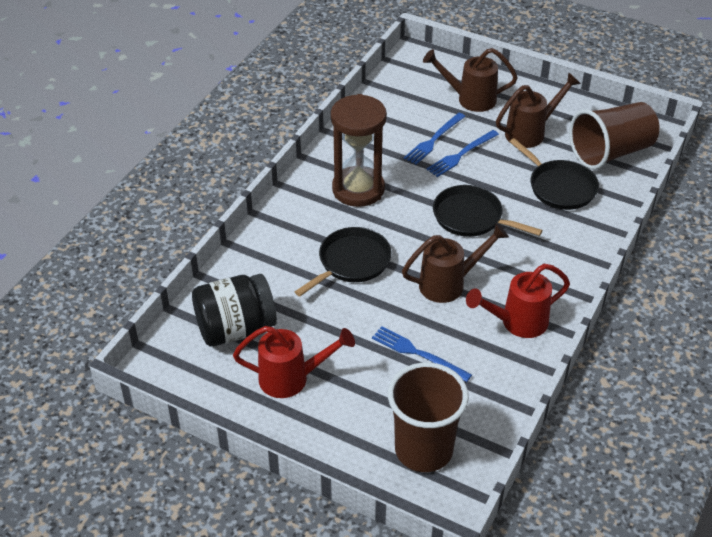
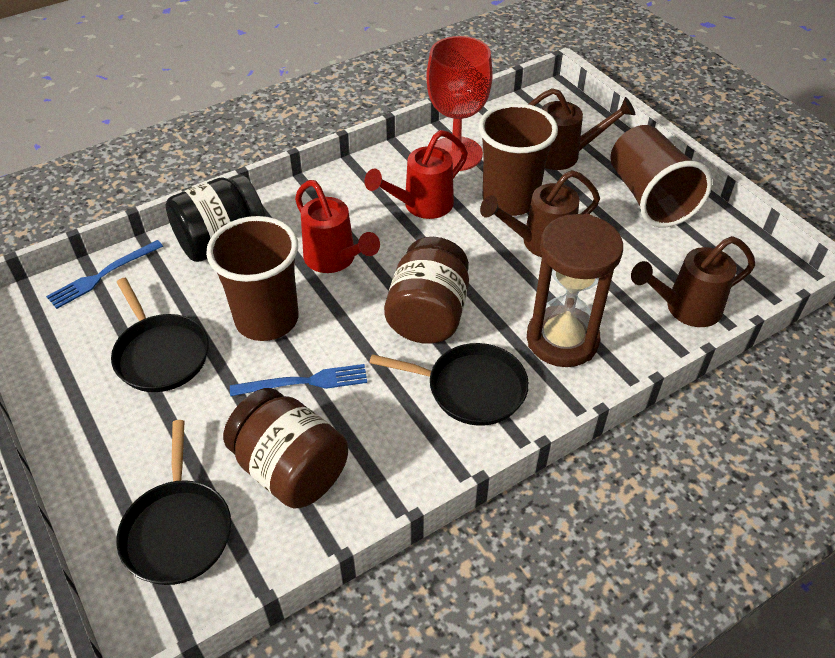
blue fork: [372,326,472,382] [404,113,466,165] [426,130,499,177] = 3 -> [46,240,163,309] [230,364,367,396] = 2
brown cup: [388,362,469,472] [569,102,660,170] = 2 -> [206,216,299,341] [478,103,558,216] [610,125,712,227] = 3
brown jar: none = 0 -> [223,388,348,509] [384,237,469,344] = 2
red goblet: none = 0 -> [426,36,493,171] = 1

